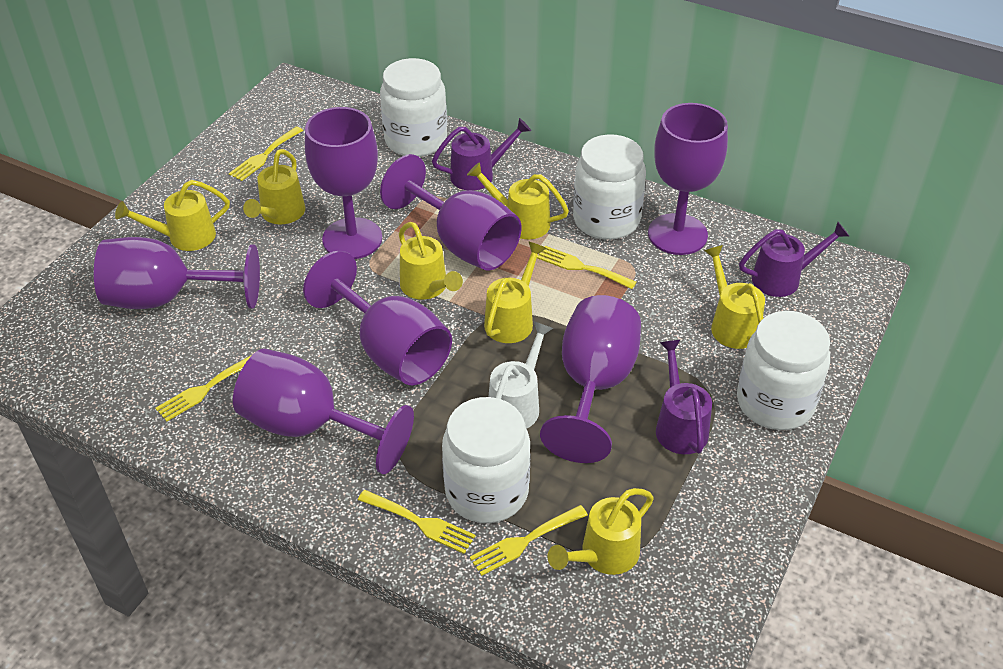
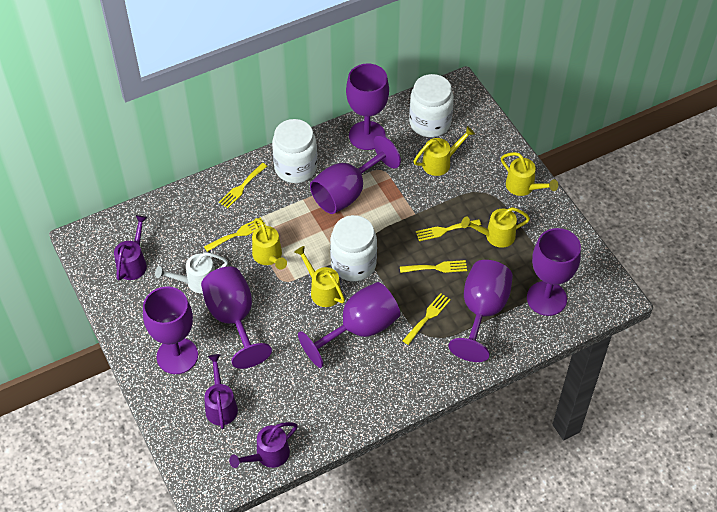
white jar: [380,58,447,157] [442,397,531,523] [573,134,646,240] [737,311,830,430] = 4 -> [272,119,317,183] [330,215,377,281] [409,74,454,137] = 3
yellow watering can: [115,180,230,251] [243,149,305,224] [399,222,463,300] [467,162,569,239] [484,242,547,343] [547,488,654,575] [704,245,765,349] = 7 -> [252,218,287,270] [294,246,345,307] [413,126,475,176] [461,207,530,248] [501,152,558,196] = 5

